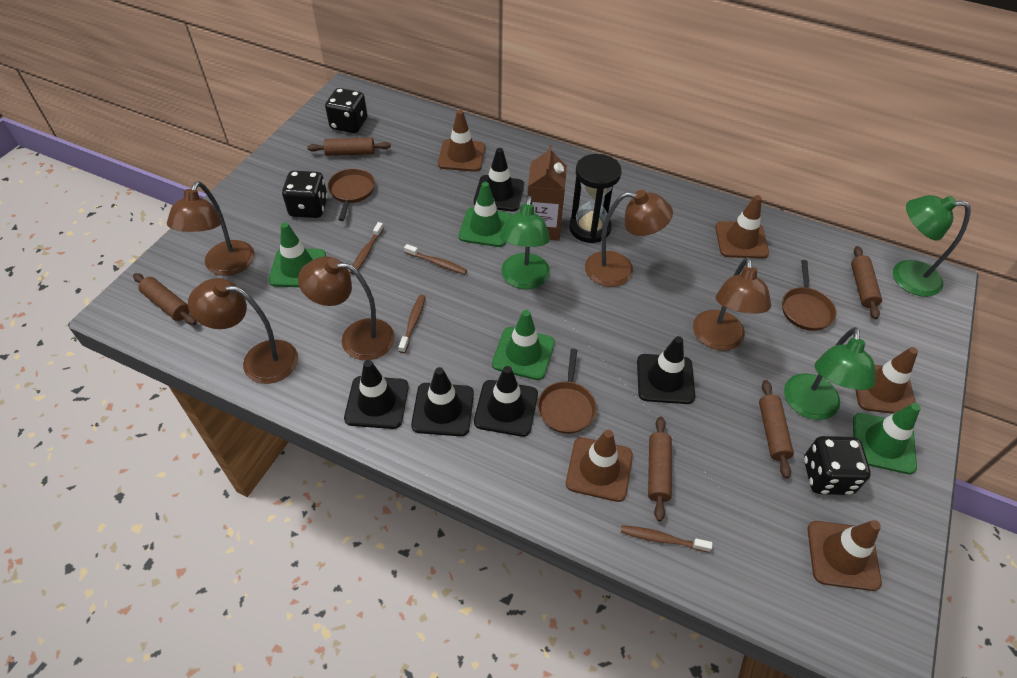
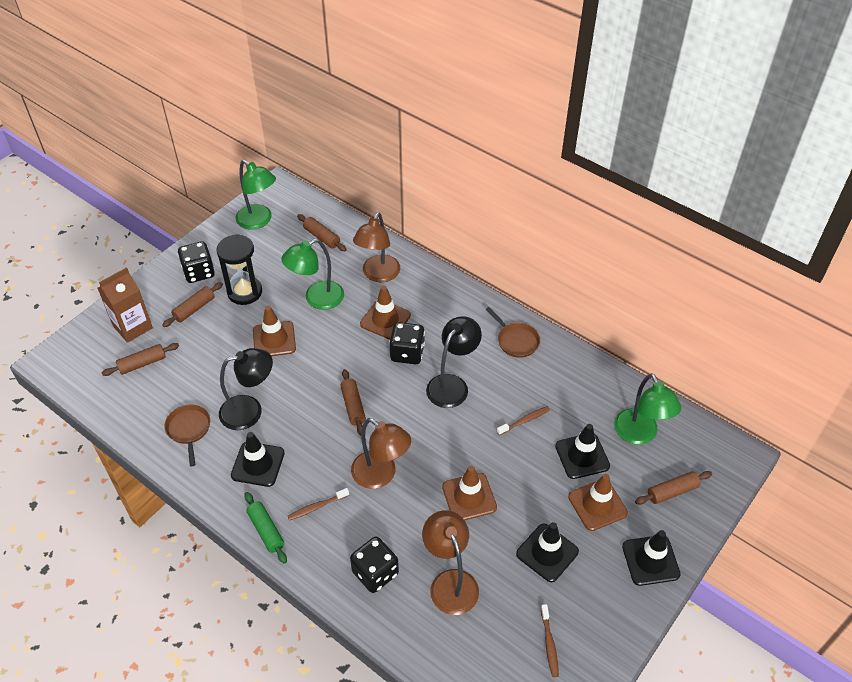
black lamp: none = 0 -> [219,348,273,430] [426,316,482,408] = 2
black traffic cone: [344,360,409,429] [411,367,474,436] [474,148,524,212] [474,366,538,437] [637,336,695,404] = 5 -> [231,432,285,487] [516,522,579,582] [555,424,610,479] [622,530,681,586] = 4
brown lamp: [167,181,254,276] [188,278,298,384] [298,256,395,360] [585,190,673,287] [693,257,771,351] = 5 -> [351,418,411,489] [353,212,400,282] [422,510,479,615] = 3
brown pan: [328,168,375,221] [537,349,597,434] [782,260,836,331] = 3 -> [165,404,210,467] [485,307,540,358] = 2
brown toothbrush: [349,222,384,275] [399,295,426,353] [404,244,467,275] [621,525,712,552] = 4 -> [288,488,349,521] [497,406,550,435] [541,604,559,677] = 3
brown traffic cone: [438,110,485,172] [566,430,633,502] [715,195,769,259] [808,520,882,591] [855,347,918,414] = 5 -> [253,306,296,356] [360,286,411,339] [442,466,497,520] [568,473,628,531] = 4
green rolling pin: none = 0 -> [244,492,287,563] = 1
green traffic cone: [269,222,326,287] [459,182,511,247] [492,310,555,380] [853,403,921,474] = 4 -> none = 0

